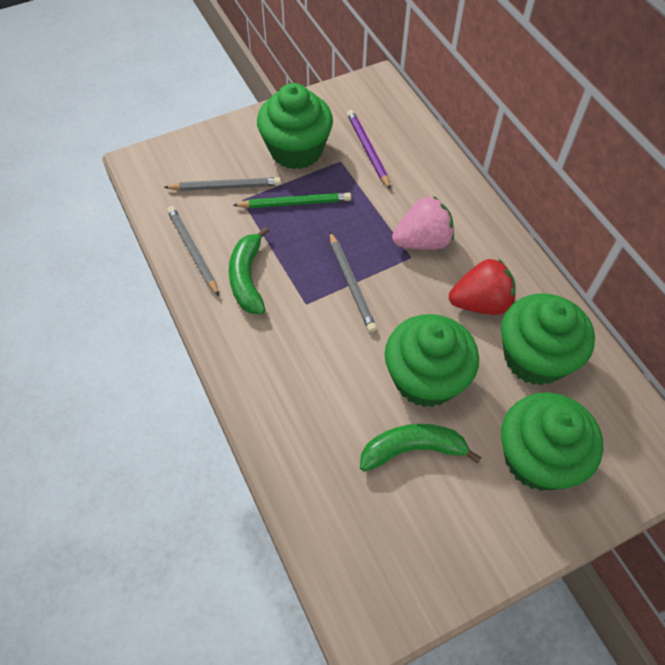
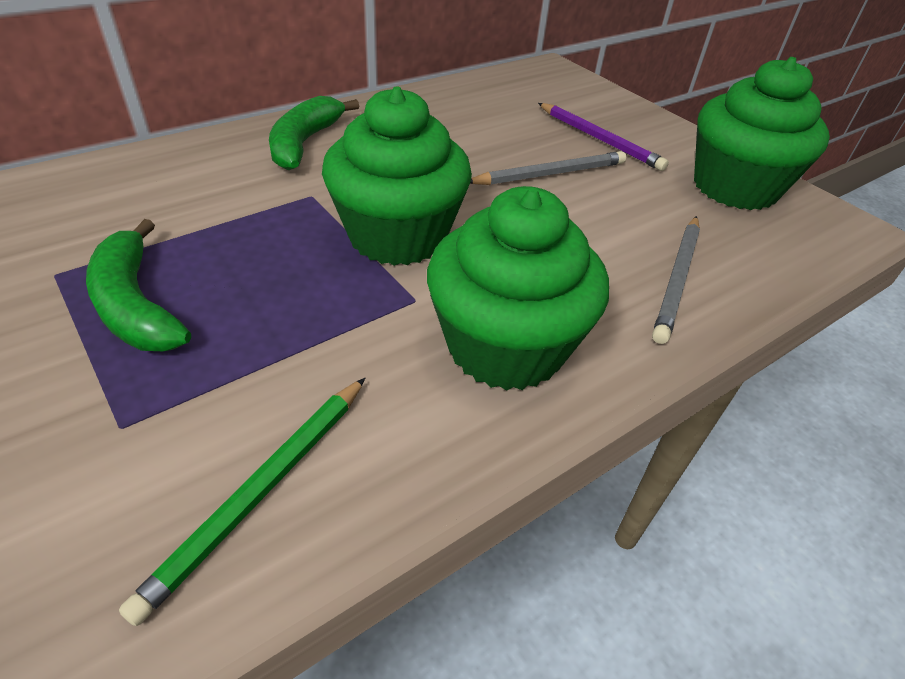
green cupcake: [257,83,333,169] [385,314,479,407] [501,294,595,385] [501,392,603,491] = 4 -> [322,86,472,266] [427,186,609,391] [694,57,830,210] = 3
grey pencil: [164,177,281,191] [167,206,219,296] [329,232,377,332] = 3 -> [470,151,626,185] [652,216,700,344] = 2
pink strawberry: [392,196,454,250] = 1 -> none = 0
red strawberry: [449,259,516,315] = 1 -> none = 0

